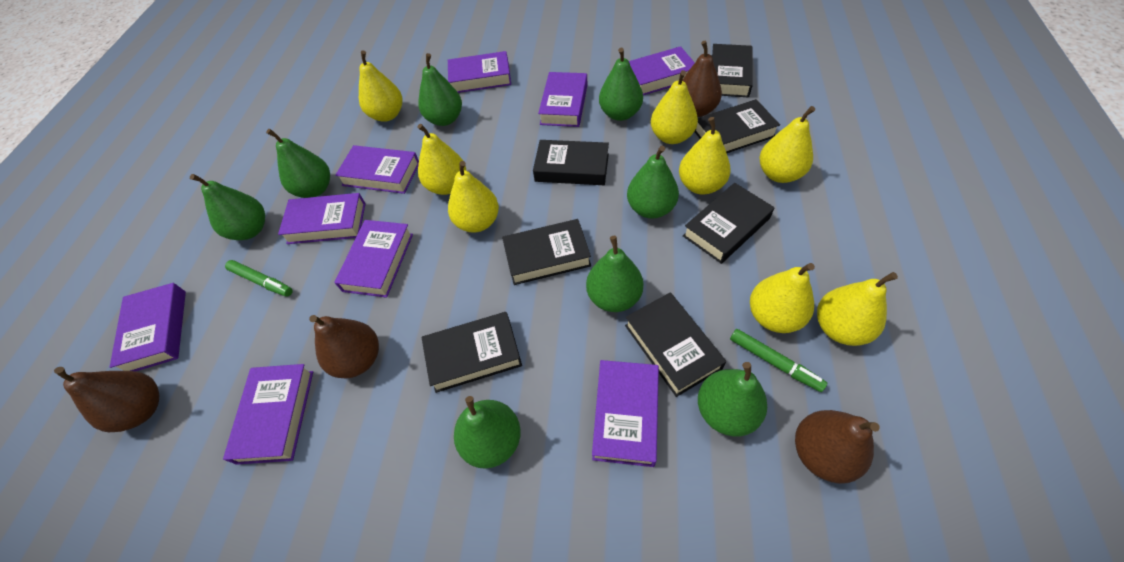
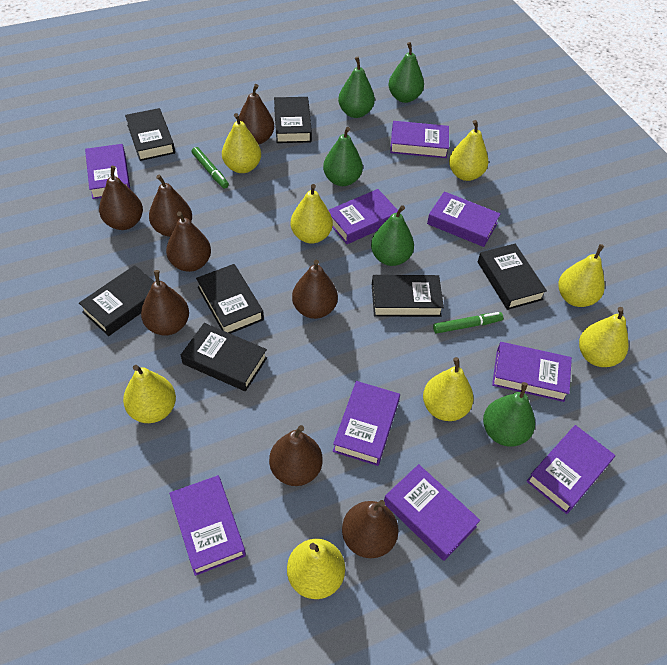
brown pear: [54,367,159,432] [309,315,379,378] [682,41,722,117] [795,410,880,484] = 4 -> [99,166,143,230] [141,270,189,336] [149,174,192,237] [166,211,211,272] [239,84,274,145] [269,425,323,486] [292,260,338,319] [342,500,398,558] = 8
green pear: [190,174,265,240] [266,129,330,198] [418,53,462,126] [454,396,521,469] [586,236,643,312] [599,48,643,121] [627,146,679,218] [698,362,767,436] = 8 -> [323,127,363,186] [338,57,375,118] [371,205,414,266] [388,42,424,103] [483,382,535,447] = 5

